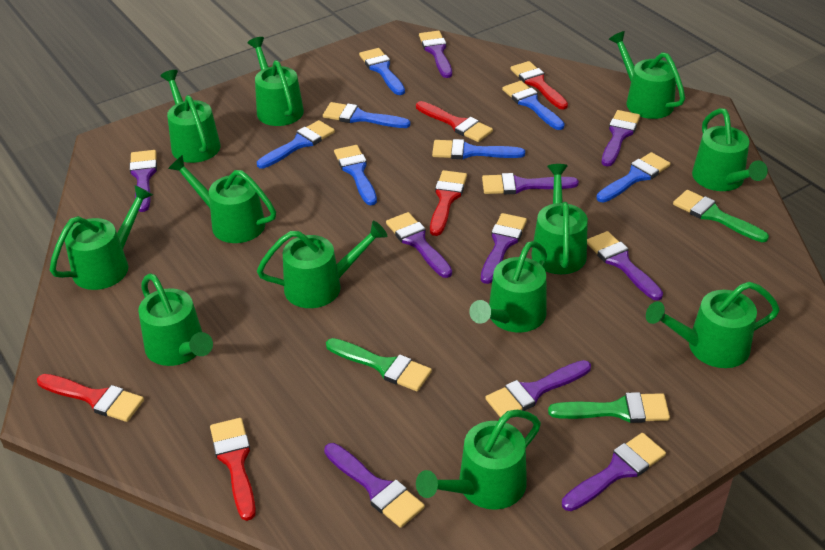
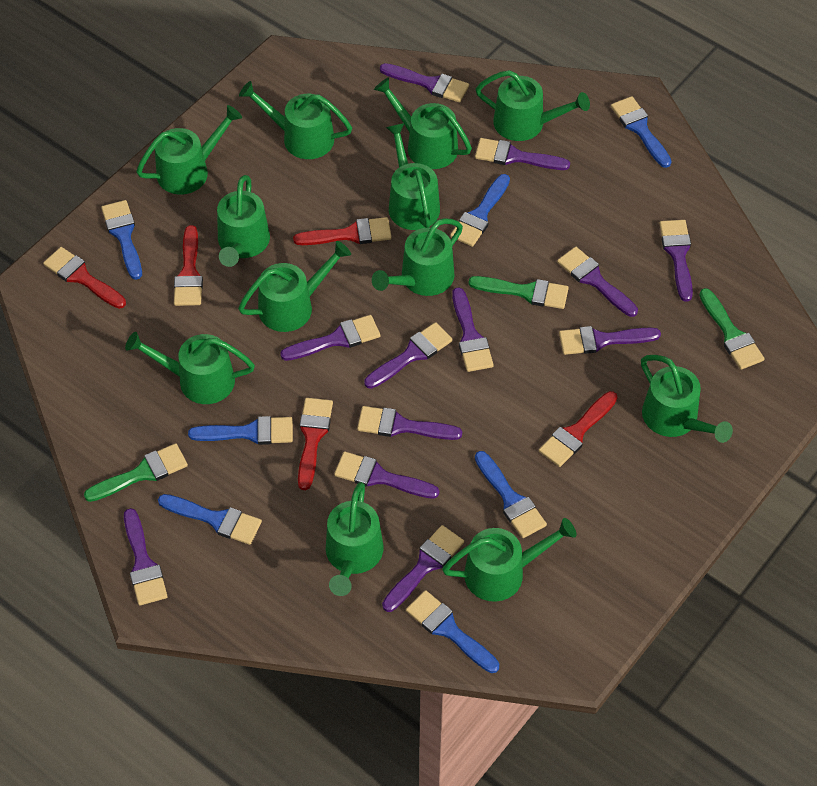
purple brush: [129,150,157,212] [324,443,425,528] [386,212,452,278] [419,31,452,78] [481,213,527,284] [482,173,579,194] [485,360,591,418] [562,433,666,511] [587,231,663,300] [602,110,640,167] = 10 -> [124,508,168,605] [280,315,380,361] [334,451,439,499] [357,406,462,440] [364,322,453,389] [380,63,469,103] [382,525,464,612] [452,287,494,372] [475,138,570,170] [557,247,638,317] [559,326,661,355] [659,220,693,302] = 12

